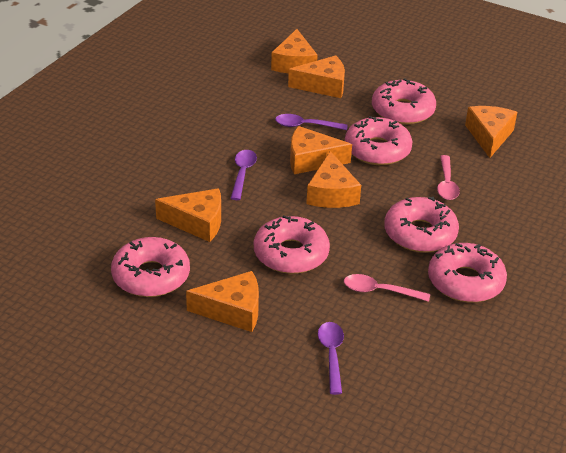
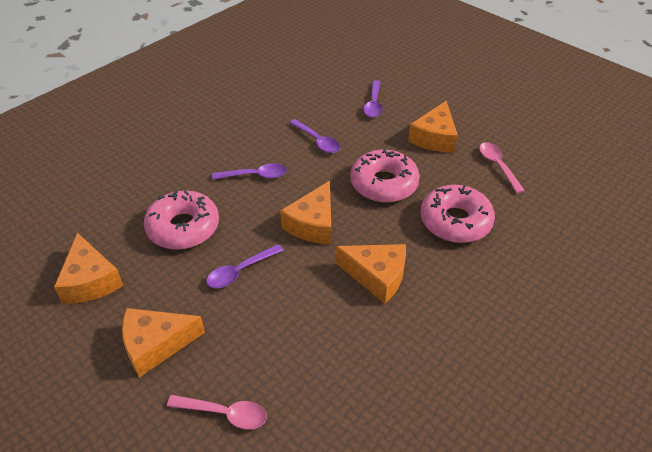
orange cheese: [155,188,221,242] [186,271,259,332] [271,29,318,74] [288,55,345,98] [290,126,352,174] [306,151,361,208] [465,106,517,158] = 7 -> [54,233,123,304] [122,308,205,377] [280,181,331,244] [335,244,406,304] [408,101,458,152] = 5
pink donut: [111,237,190,297] [254,215,330,274] [345,116,412,165] [372,78,436,125] [384,197,459,253] [428,243,507,303] = 6 -> [144,190,219,250] [350,148,420,202] [421,185,495,243] = 3
purple spoon: [230,150,257,200] [275,114,348,130] [318,322,344,395] = 3 -> [206,244,284,288] [212,163,287,180] [289,119,341,153] [363,80,383,118] = 4

